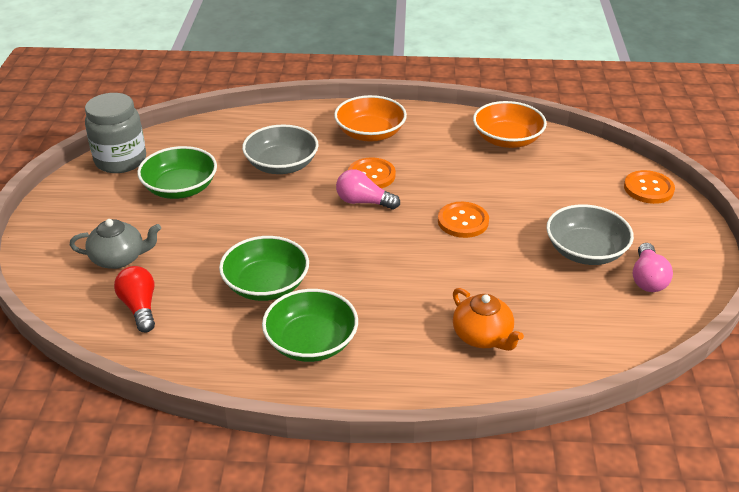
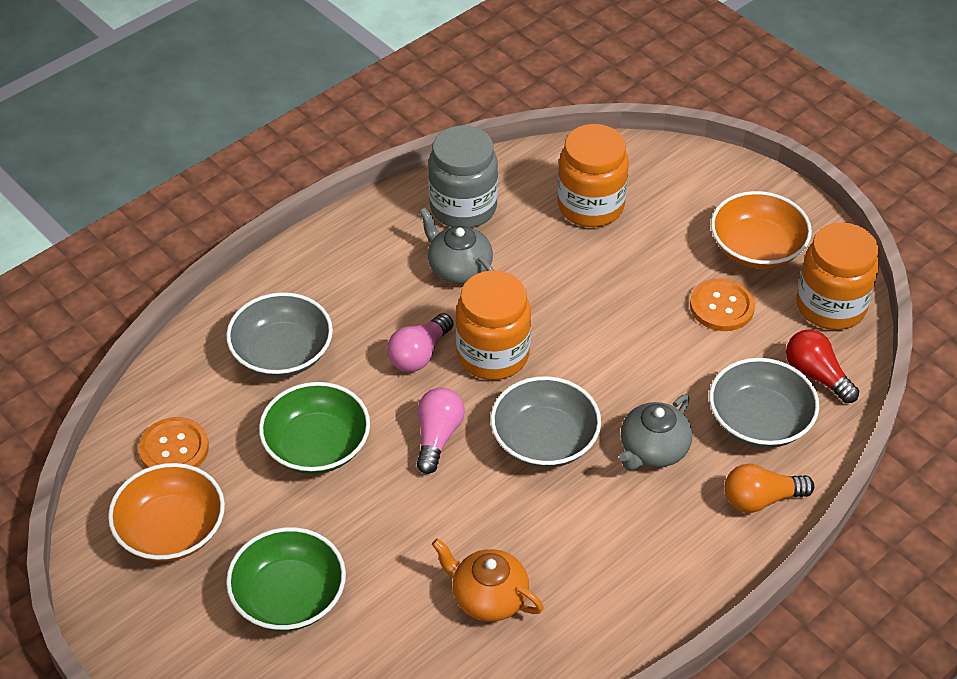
green bowl: [137,146,217,199] [219,236,309,301] [262,289,358,362] = 3 -> [226,527,346,631] [259,382,370,474] = 2
grey bowl: [242,124,319,174] [546,204,634,265] = 2 -> [226,292,333,377] [490,376,601,468] [709,358,819,448] = 3
grey teapot: [70,219,161,269] = 1 -> [419,208,493,284] [619,395,692,470] = 2
orange button: [348,157,396,189] [438,202,489,238] [624,170,675,204] = 3 -> [139,417,209,468] [690,278,755,331] = 2
orange jar: none = 0 -> [456,270,531,380] [558,124,629,227] [796,222,879,330] = 3
orange light bulb: none = 0 -> [725,464,814,513] = 1

